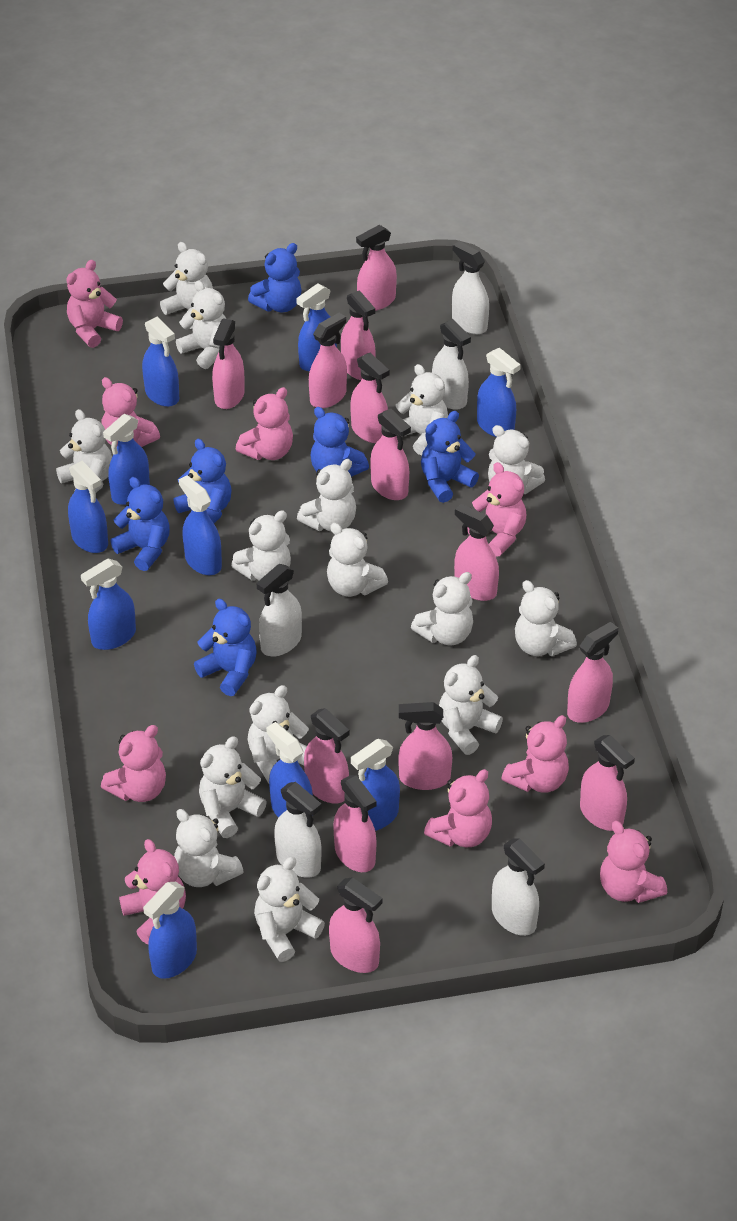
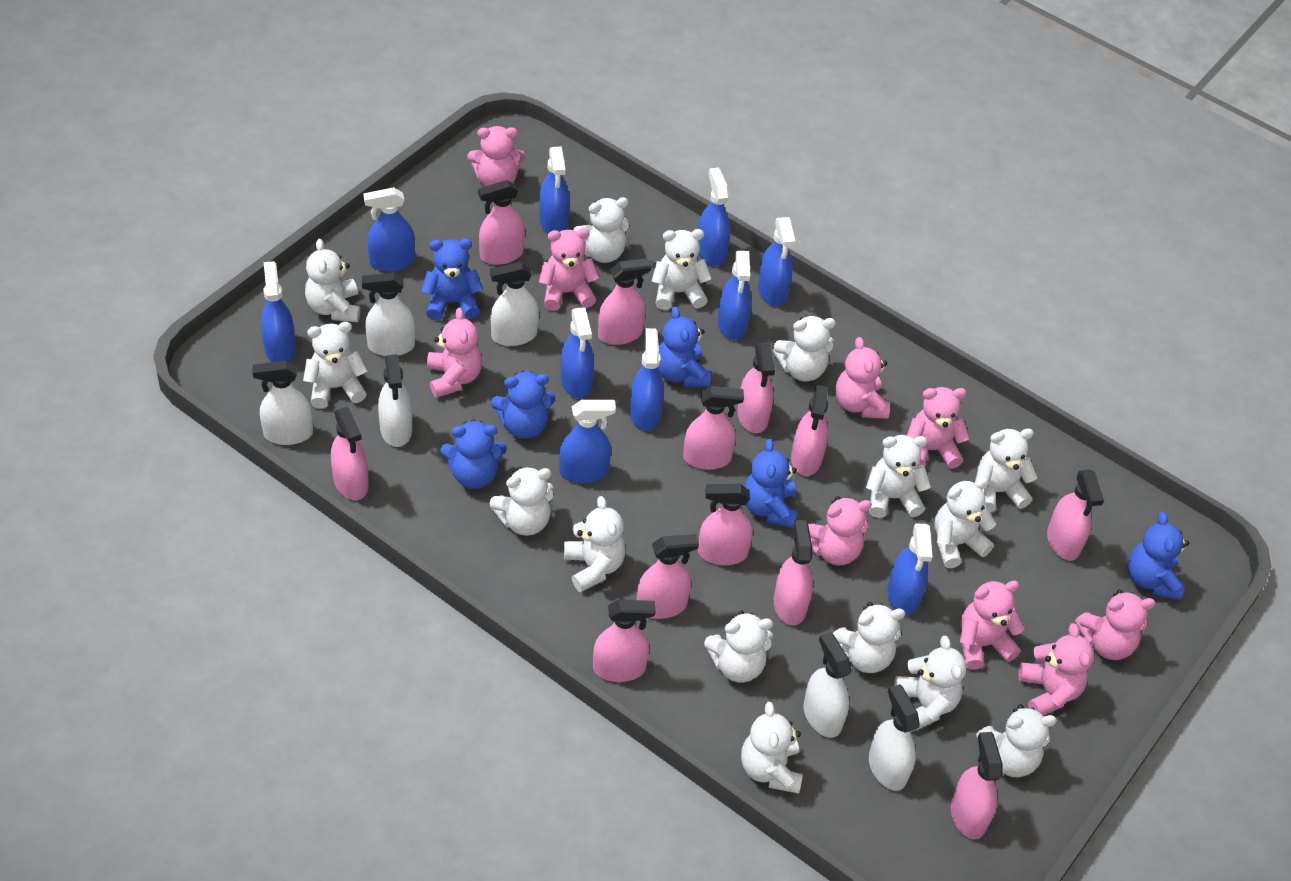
pink spray bottle: [212,318,245,409] [304,708,350,803] [309,313,347,408] [329,877,382,973] [334,775,376,872] [341,290,375,380] [350,353,389,443] [356,225,397,311] [370,409,411,500] [398,702,452,790] [454,504,499,601] [567,622,618,723] [580,735,635,831] = 13 -> [331,407,369,500] [478,180,525,265] [593,599,656,682] [598,258,652,345] [637,534,699,619] [683,386,744,470] [698,484,753,565] [737,343,775,433] [774,520,813,625] [791,385,828,476] [951,732,1002,839] [1047,470,1104,561] = 12
white spray bottle: [257,564,302,656] [274,782,322,878] [432,319,471,410] [452,241,489,334] [492,839,545,936] = 5 -> [253,361,313,445] [362,273,415,356] [378,354,412,447] [490,262,539,346] [803,632,852,738] [869,684,920,791] = 6

